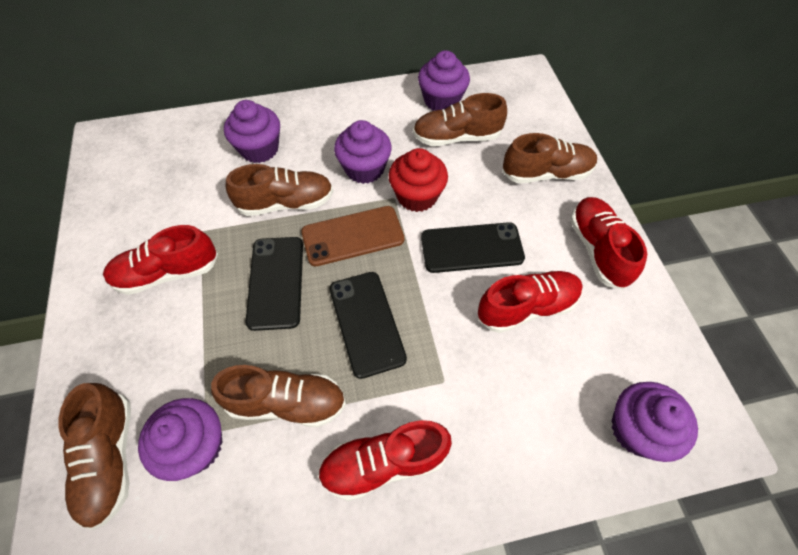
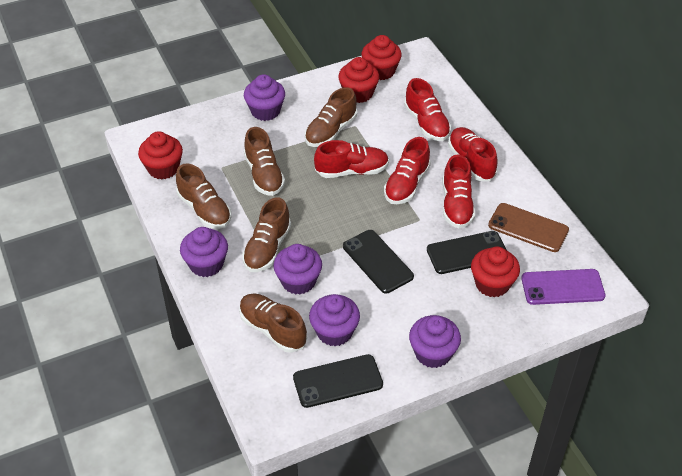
purple phone: none = 0 -> [521,269,605,305] = 1
red cupcake: [389,148,448,212] = 1 -> [138,131,183,180] [338,57,379,103] [362,35,402,80] [471,246,520,298] = 4
red shoe: [103,225,218,295] [318,420,452,501] [478,271,583,333] [570,197,647,290] = 4 -> [314,140,389,178] [384,137,431,204] [404,78,451,141] [443,154,475,228] [448,127,498,181] = 5

